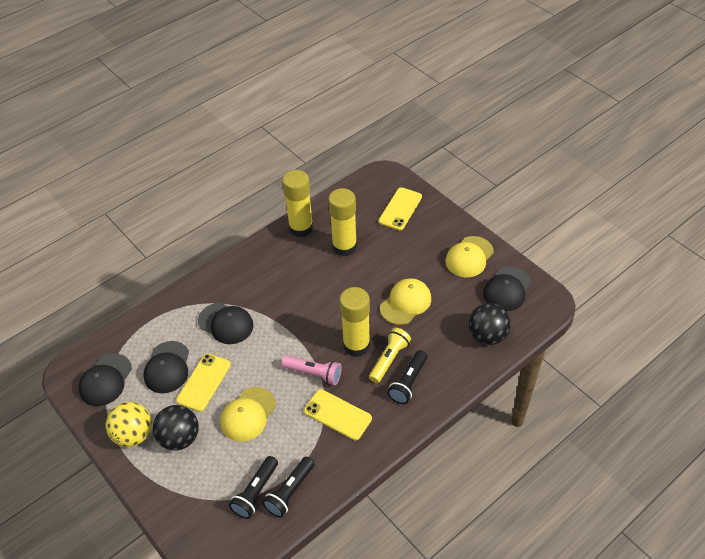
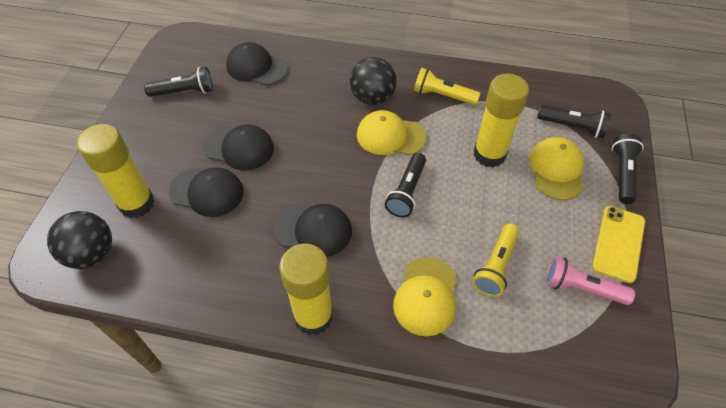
black flashlight: [229,456,278,519] [262,456,315,518] [387,350,427,404] = 3 -> [144,67,213,97] [385,153,426,217] [537,105,611,138] [612,134,644,204] = 4
yellow ball: [106,402,152,447] = 1 -> none = 0
yellow flashlight: [369,328,411,383] = 1 -> [414,68,481,105] [473,224,519,297] = 2
yellow phone: [176,353,231,412] [304,389,372,440] [379,187,422,231] = 3 -> [592,206,645,283] = 1

